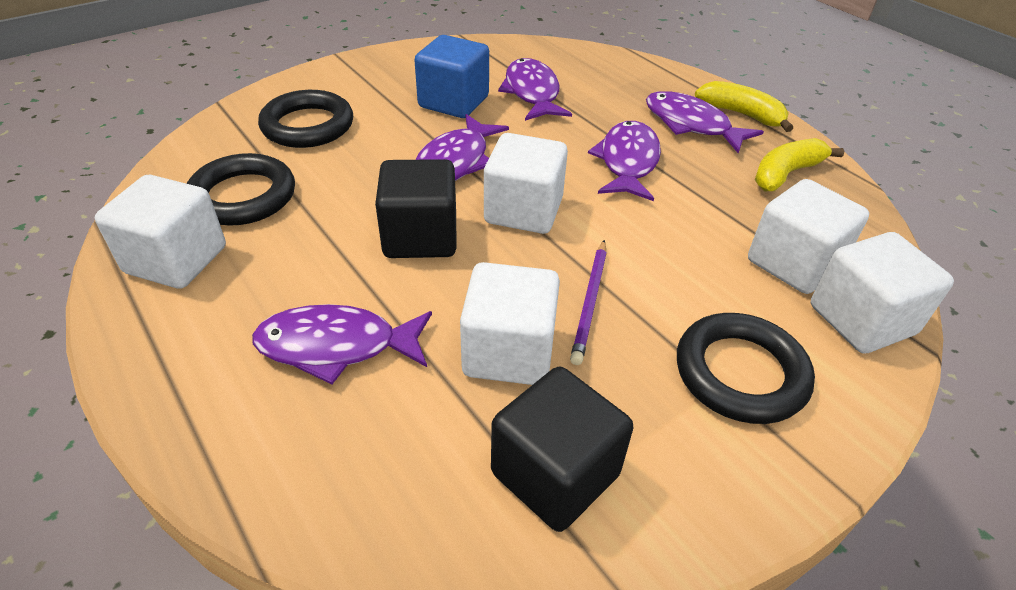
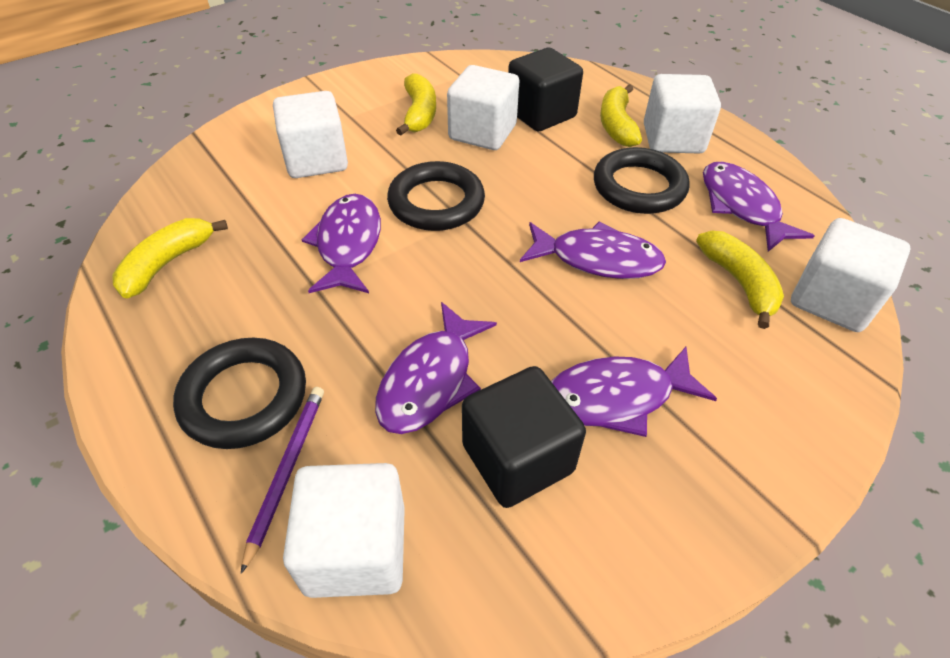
blue cube: [415,35,489,118] = 1 -> none = 0
yellow banana: [695,81,793,132] [755,138,844,191] = 2 -> [112,218,228,299] [396,73,436,136] [600,84,642,147] [696,231,784,329] = 4

